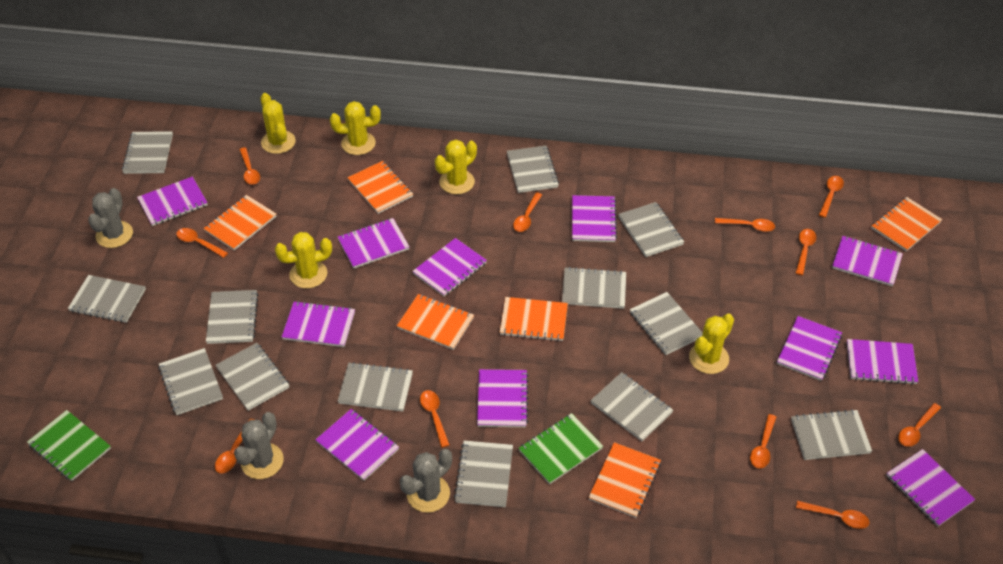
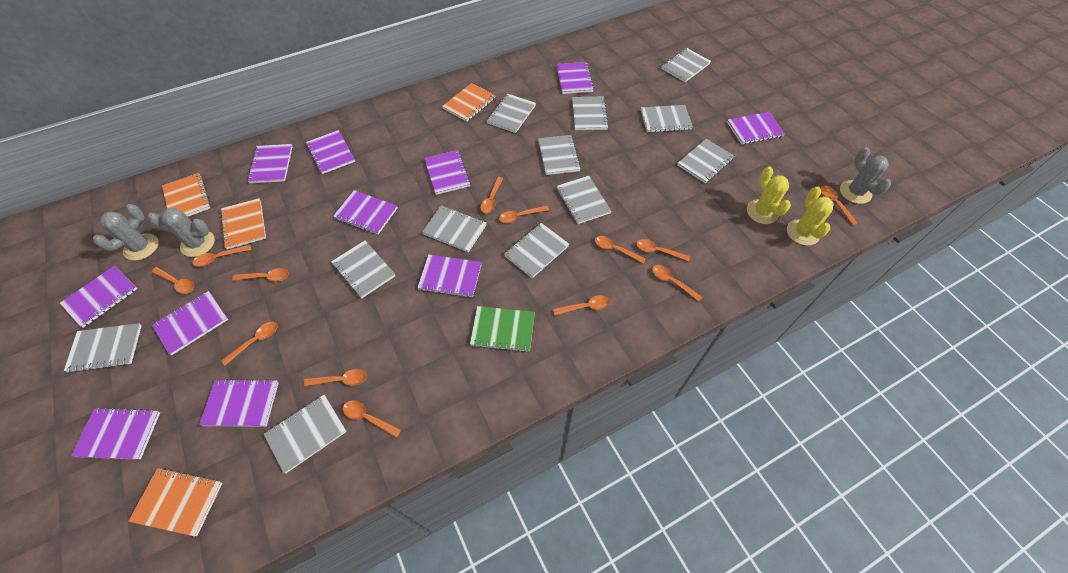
green notebook: [27,410,111,481] [518,413,603,484] = 2 -> [470,306,535,352] = 1
grey notebook: [68,275,146,323] [122,131,173,174] [158,348,223,415] [206,290,259,344] [215,343,290,411] [338,362,413,412] [454,440,513,507] [507,146,559,193] [562,267,626,309] [591,372,673,441] [618,202,684,257] [630,292,703,355] [791,409,872,460] = 13 -> [64,323,142,373] [264,395,347,473] [331,240,395,299] [422,205,486,252] [487,94,536,133] [504,223,569,278] [538,135,581,175] [557,176,611,224] [572,97,609,130] [641,105,693,133] [661,48,711,82] [677,139,734,183] = 12
orange notebook: [203,195,277,250] [347,161,413,214] [397,294,474,350] [500,297,568,341] [588,442,661,518] [871,197,942,251] = 6 -> [129,468,222,537] [162,173,211,217] [220,198,266,249] [442,83,495,122] = 4
orange spoon: [176,228,228,258] [215,419,254,473] [239,147,260,185] [420,390,449,448] [513,192,542,232] [715,218,775,232] [750,414,776,469] [796,229,816,275] [796,501,869,529] [819,176,844,218] [898,403,941,447] = 11 -> [151,267,194,294] [192,245,251,267] [221,322,278,365] [232,268,289,282] [303,369,367,386] [343,400,401,438] [480,177,504,213] [499,206,549,223] [553,295,610,316] [595,236,646,264] [636,239,690,262] [652,265,702,302] [820,186,857,225] = 13
yellow cactus: [260,93,296,154] [275,232,332,289] [330,101,381,155] [435,140,477,194] [689,314,734,374] = 5 -> [747,166,791,224] [787,187,833,246] = 2

